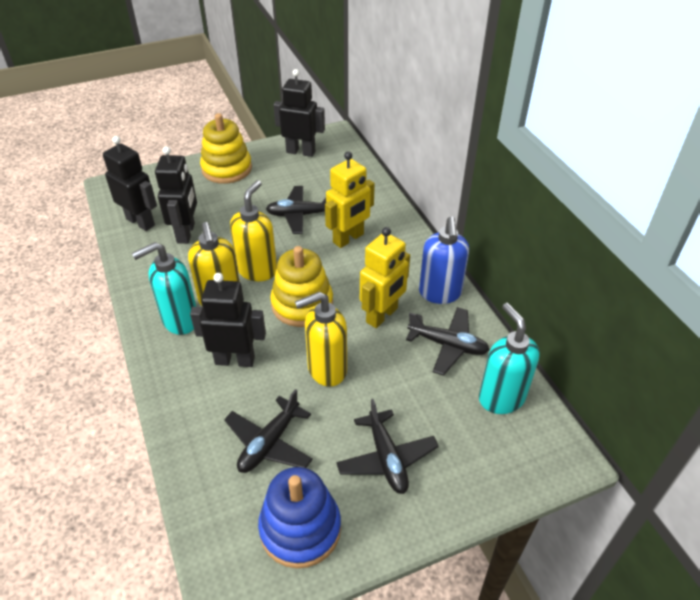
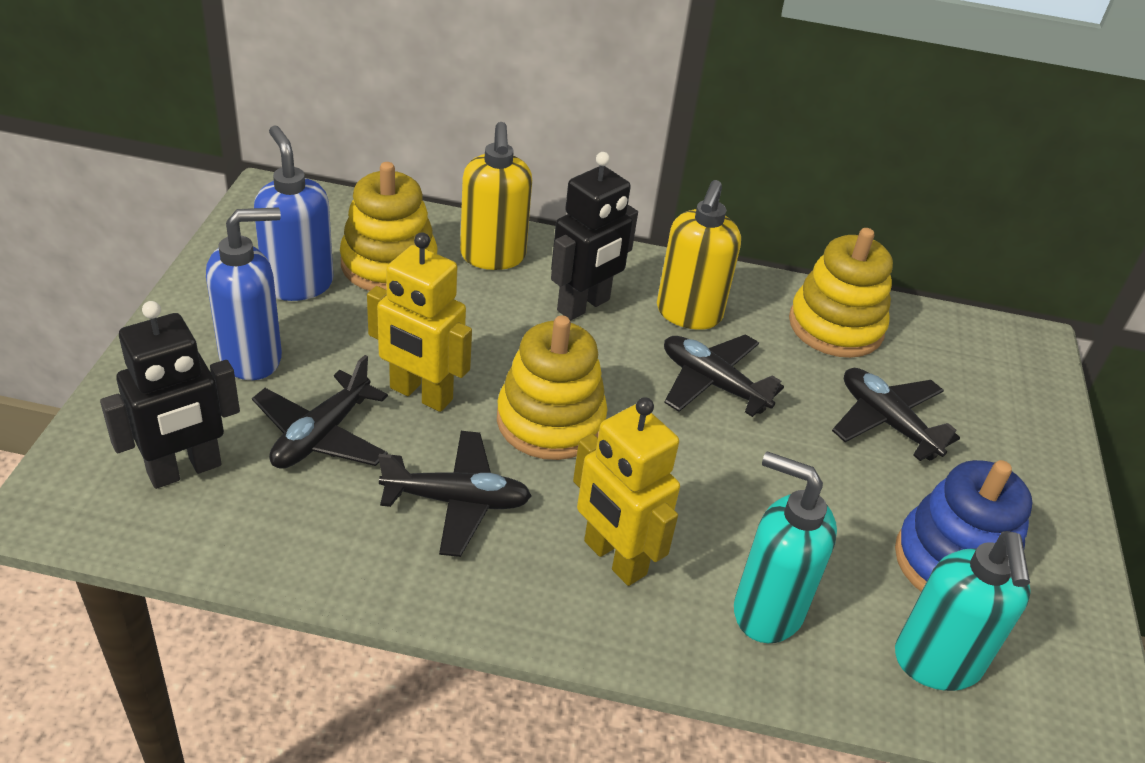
black robot: [103,136,157,231] [155,146,197,244] [190,273,266,367] [273,69,325,157] = 4 -> [100,301,240,489] [551,152,638,320] = 2
blue soap dispenser: [419,216,469,304] = 1 -> [206,207,282,380] [254,125,333,301] = 2
yellow soap dispenser: [188,222,240,305] [230,180,277,281] [295,292,347,387] = 3 -> [460,122,532,270] [657,180,741,330] = 2
yellow stacking toy: [200,113,252,184] [270,246,333,327] = 2 -> [340,162,437,291] [497,315,607,460] [789,228,893,358] = 3

